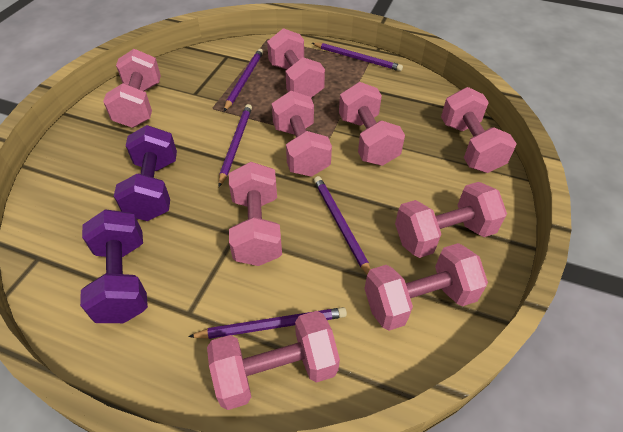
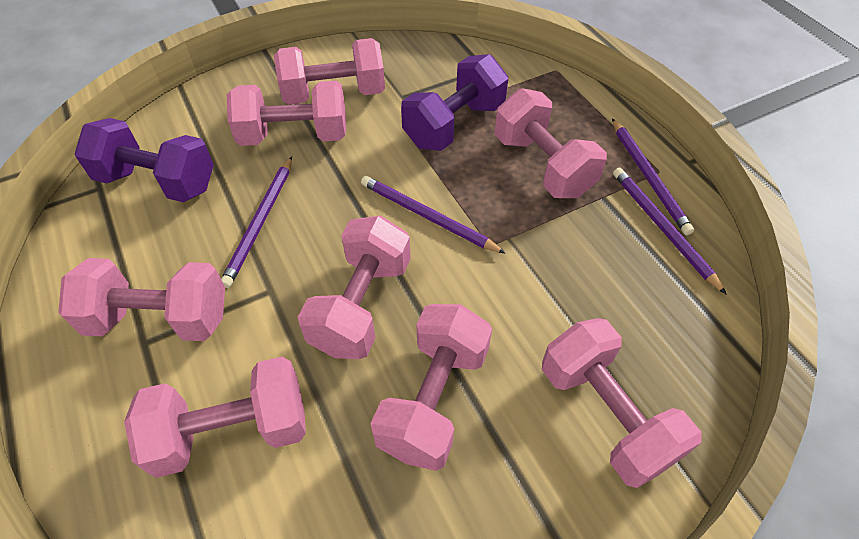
pink dumbbell: [103,49,161,128] [207,311,340,410] [229,162,282,266] [267,28,325,98] [272,91,332,177] [339,82,405,166] [365,243,488,331] [395,182,507,258] [441,87,517,173] = 9 -> [58,258,225,341] [124,357,306,478] [227,81,346,146] [274,38,385,105] [298,215,411,359] [370,304,492,471] [494,88,607,198] [542,318,702,488] = 8
purple pencil: [188,307,347,339] [218,104,252,187] [224,49,263,111] [312,43,403,71] [314,176,370,274] = 5 -> [221,156,292,288] [361,176,506,254] [612,118,694,235] [613,168,727,295] = 4

